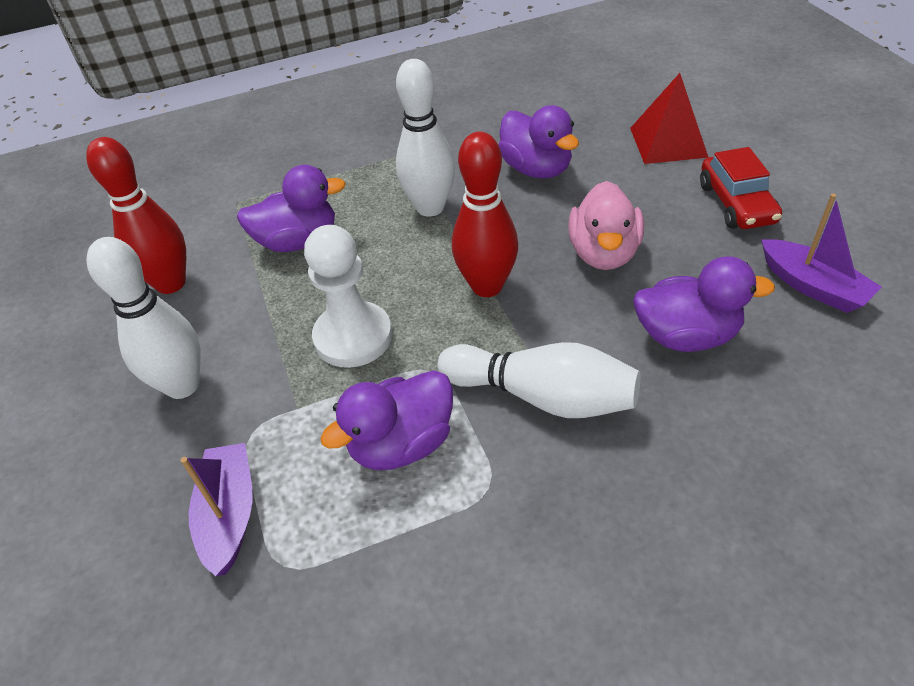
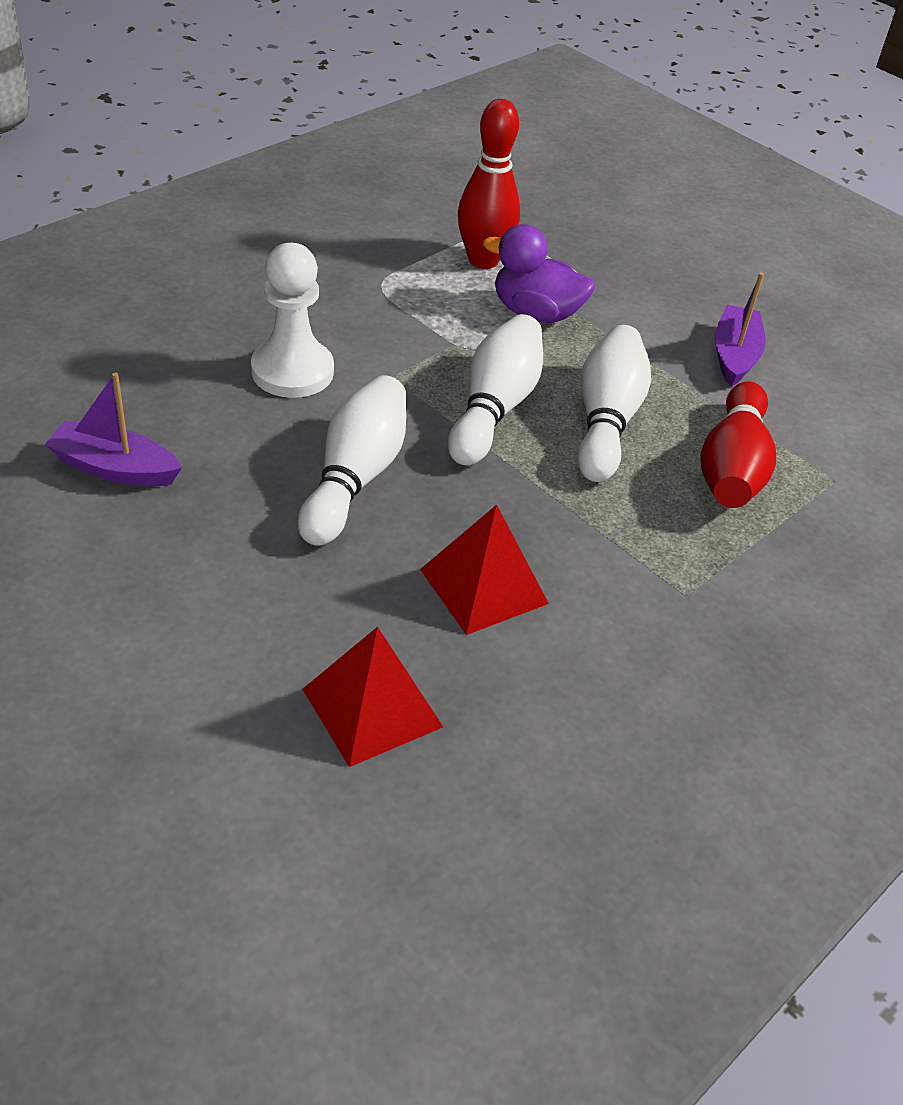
pink duck: [568,181,644,270] = 1 -> none = 0
purple duck: [237,165,346,252] [320,370,453,470] [499,105,579,179] [633,256,775,352] = 4 -> [483,224,595,323] = 1
red car: [700,147,782,229] = 1 -> none = 0
red pyramid: [630,73,708,164] = 1 -> [302,627,443,767] [420,505,549,635] = 2

